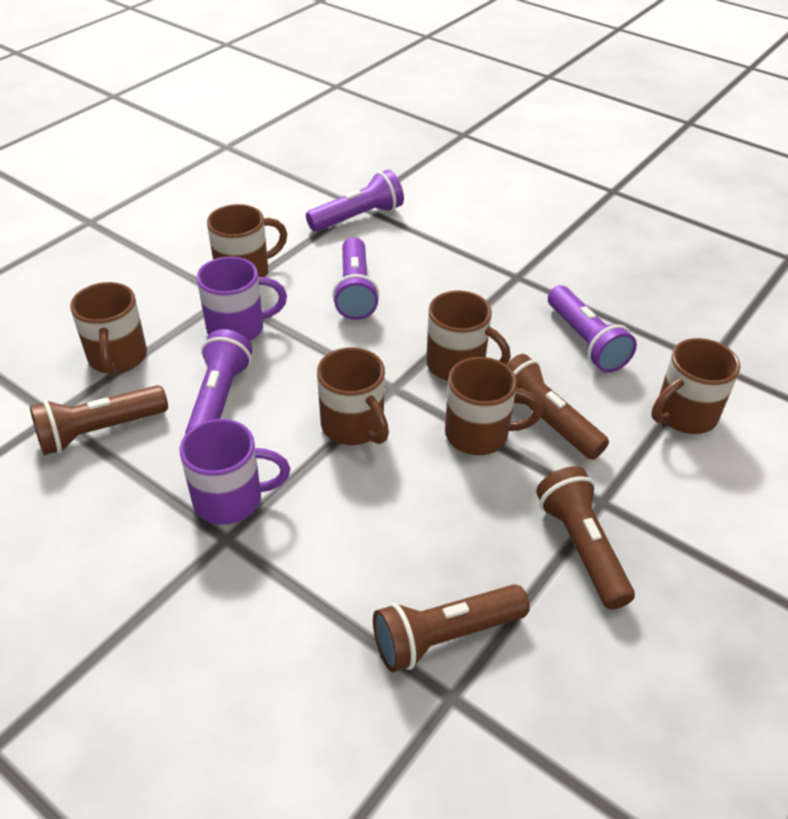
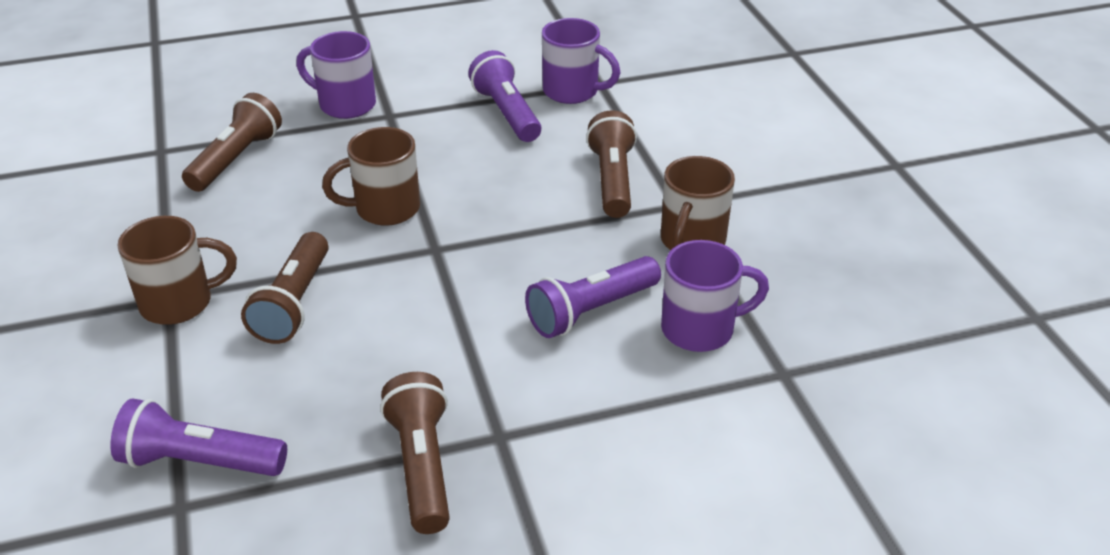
brown mug: [70,282,147,376] [207,204,287,277] [317,347,389,445] [426,291,511,381] [445,357,543,455] [651,338,740,434] = 6 -> [118,216,237,325] [322,127,420,226] [661,156,735,250] = 3
purple flashlight: [185,329,252,434] [306,170,404,232] [332,237,380,320] [548,285,637,373] = 4 -> [110,399,287,476] [468,50,541,142] [525,256,661,338] = 3
purple mug: [179,419,290,525] [197,257,287,341] = 2 -> [296,31,376,119] [542,18,621,104] [661,240,769,352] = 3

